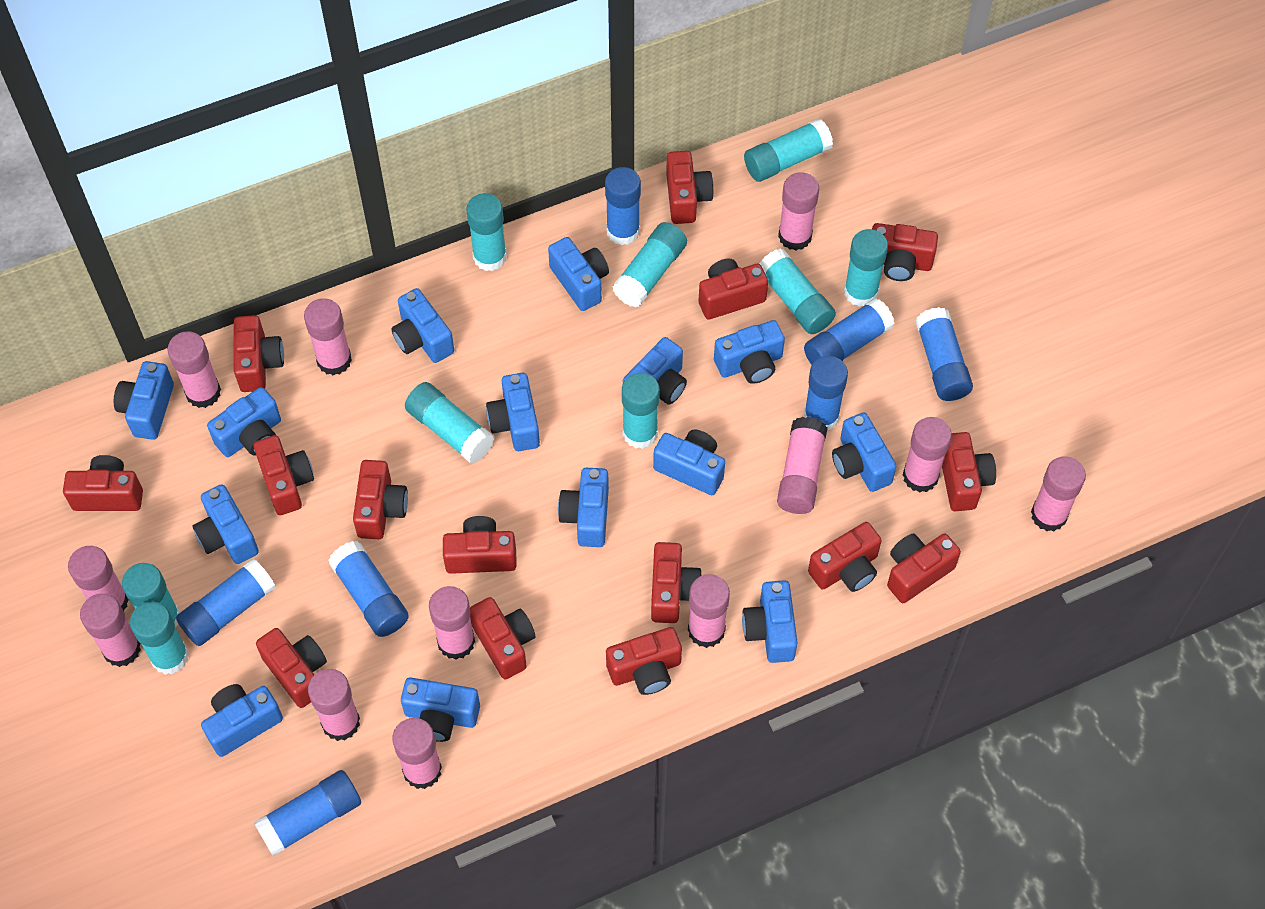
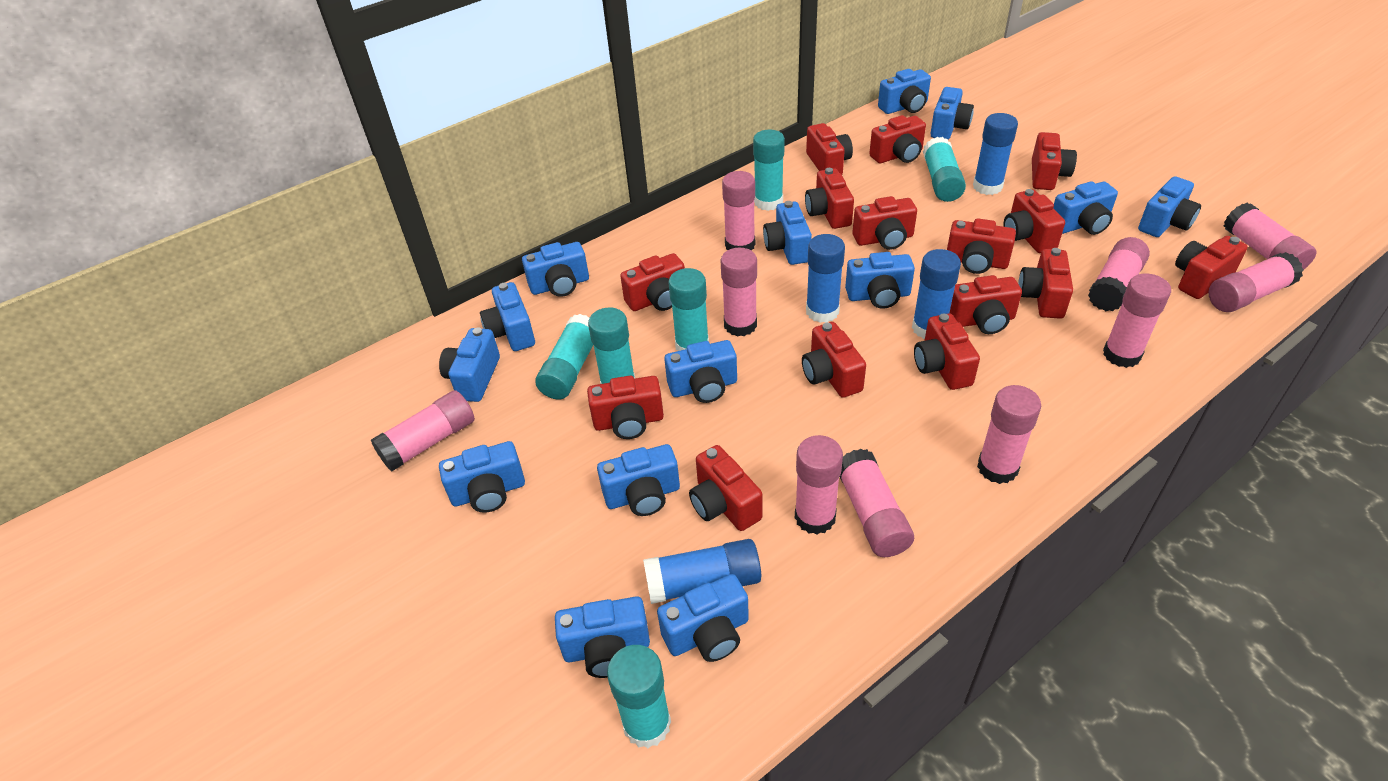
blue glue stick: [176,558,276,646] [254,770,361,856] [329,541,409,637] [605,167,641,245] [804,298,895,365] [804,356,848,430] [915,307,973,401] = 7 -> [643,539,761,604] [806,234,845,323] [912,249,961,339] [973,113,1018,195] = 4
pink glue stick: [68,546,129,611] [80,594,141,667] [168,331,221,408] [304,298,352,375] [308,669,360,741] [392,718,442,789] [429,586,475,660] [688,574,730,648] [777,417,828,514] [778,172,819,250] [903,417,952,493] [1031,456,1086,531] = 12 -> [371,390,475,472] [720,248,757,337] [722,171,755,251] [795,435,843,535] [840,449,914,557] [977,385,1041,484] [1088,237,1150,311] [1103,274,1171,368] [1208,252,1304,312] [1224,203,1316,269] = 10
turquoise glue stick: [122,563,179,627] [130,602,189,675] [405,382,494,464] [466,193,507,271] [612,222,687,308] [622,373,660,449] [744,118,833,182] [760,248,836,334] [844,229,888,307] = 9 -> [535,314,593,399] [588,308,635,384] [607,645,671,748] [668,268,709,351] [753,130,785,211] [923,137,966,202] = 6

